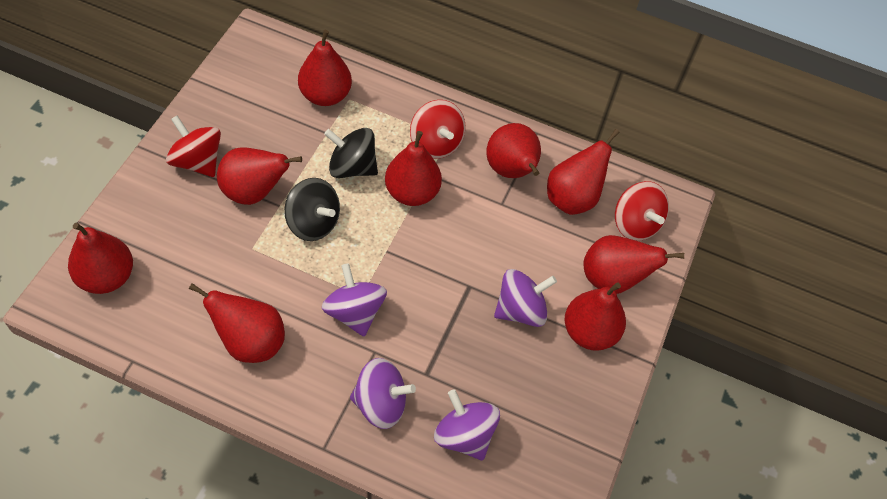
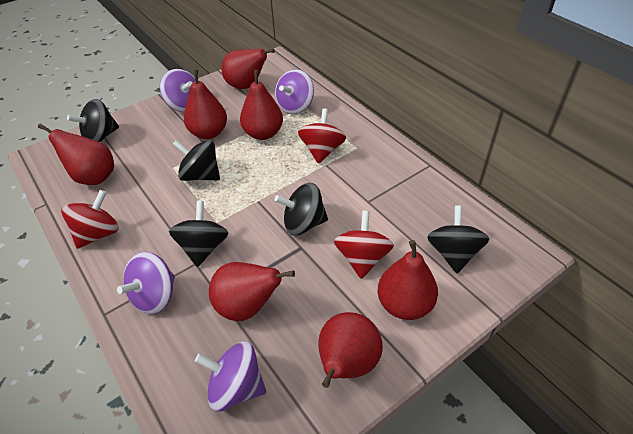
black spinning top: [284,178,340,241] [324,128,378,178] = 2 -> [67,99,119,142] [169,201,228,267] [172,140,220,181] [275,183,328,236] [427,205,489,273] = 5
red pear: [68,223,133,294] [189,283,285,363] [217,147,302,205] [298,30,352,106] [385,131,442,206] [486,123,541,178] [547,129,620,215] [564,282,626,351] [583,235,684,294] = 9 -> [38,124,114,185] [184,69,227,139] [209,262,295,321] [222,48,275,89] [240,70,283,140] [318,312,383,388] [378,240,438,320] = 7

